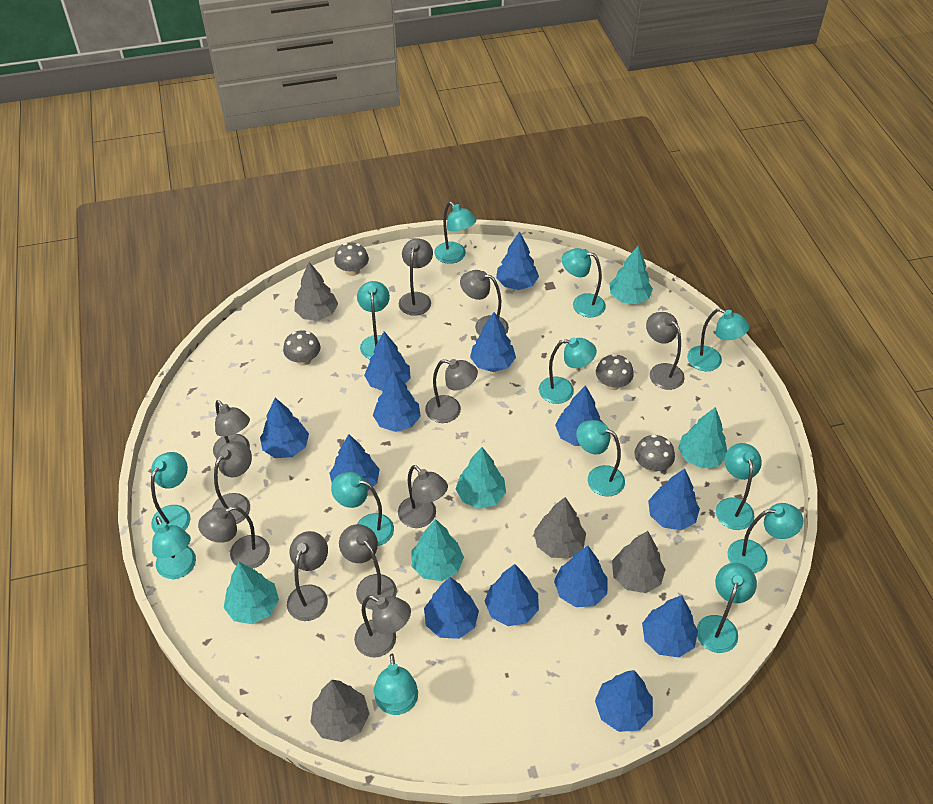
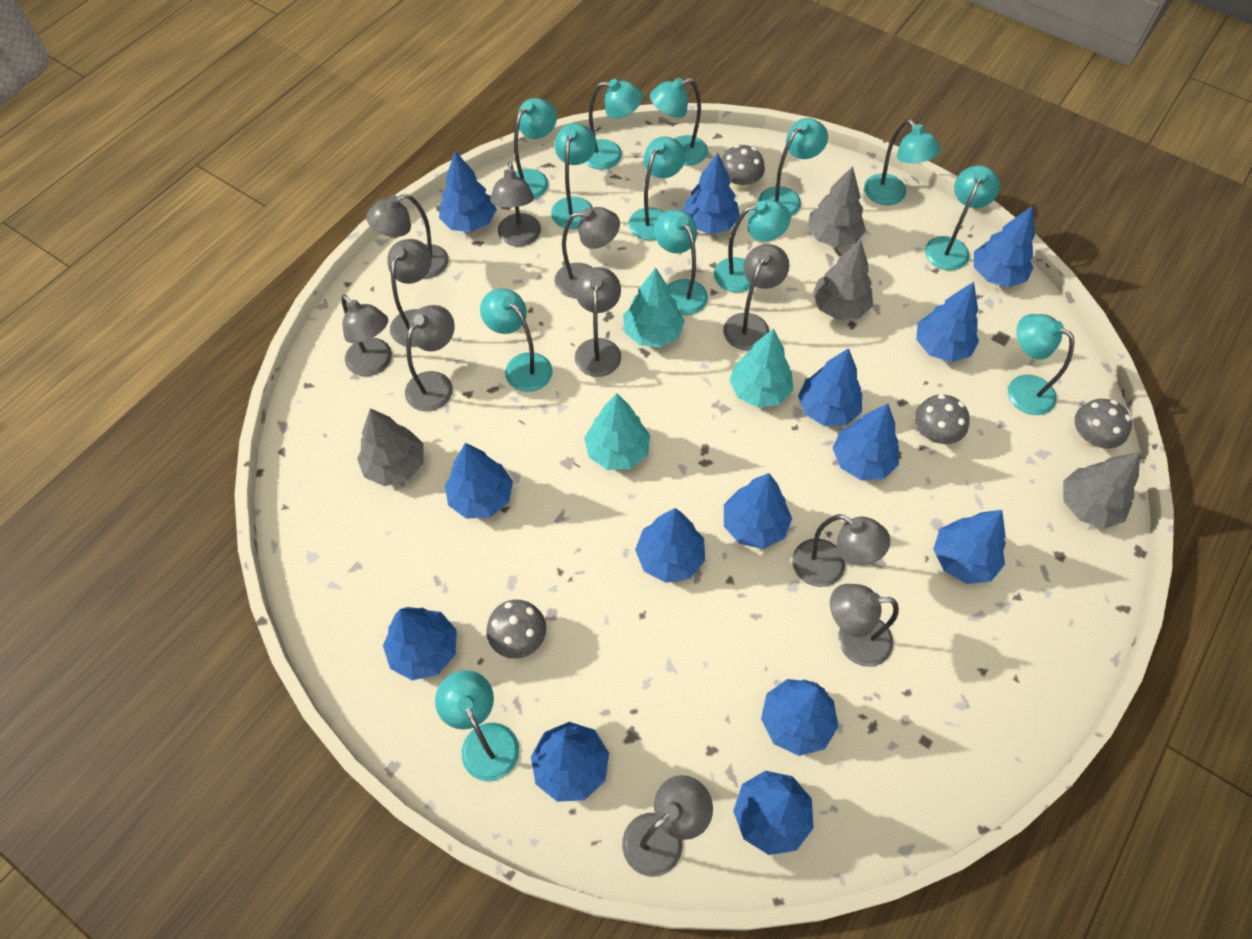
blue tree: [260,398,309,458] [329,434,380,490] [364,331,411,391] [373,370,421,432] [424,577,479,639] [470,312,516,372] [485,564,539,626] [496,231,539,290] [554,546,608,607] [555,385,603,446] [595,670,653,732] [642,595,698,657] [648,468,700,530] = 13 -> [383,607,457,680] [439,151,497,232] [445,443,513,519] [531,722,609,802] [635,508,705,583] [683,153,740,234] [724,473,792,549] [733,771,814,855] [761,679,838,756] [798,348,862,426] [833,404,899,480] [916,282,979,362] [933,510,1006,584] [974,206,1035,287] = 14
turquoise tree: [224,562,279,624] [411,519,464,581] [456,447,506,509] [609,246,653,304] [678,407,727,468] = 5 -> [584,393,650,470] [623,267,685,347] [729,328,793,408] = 3

